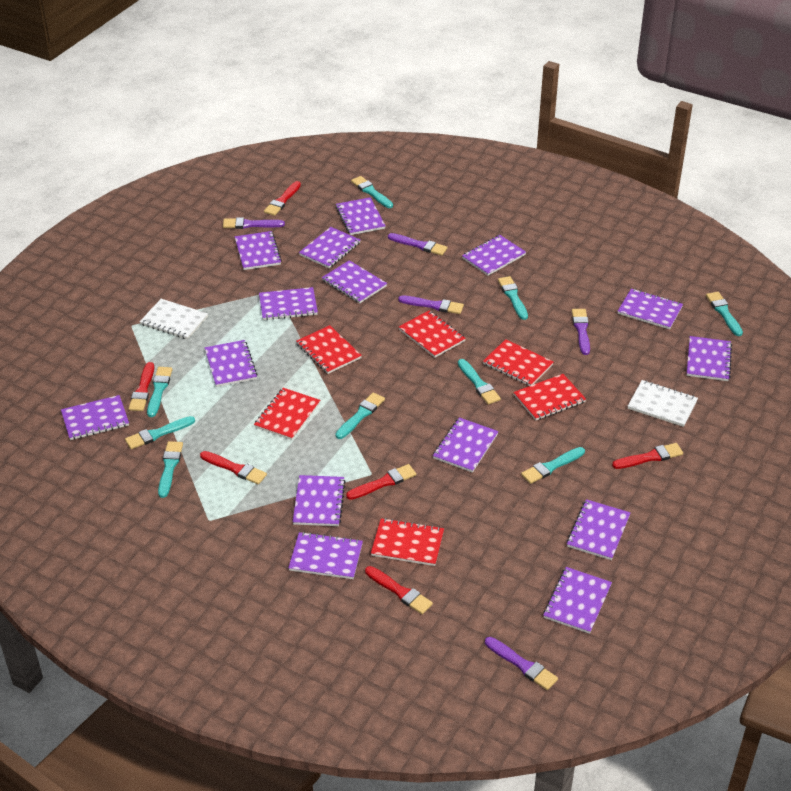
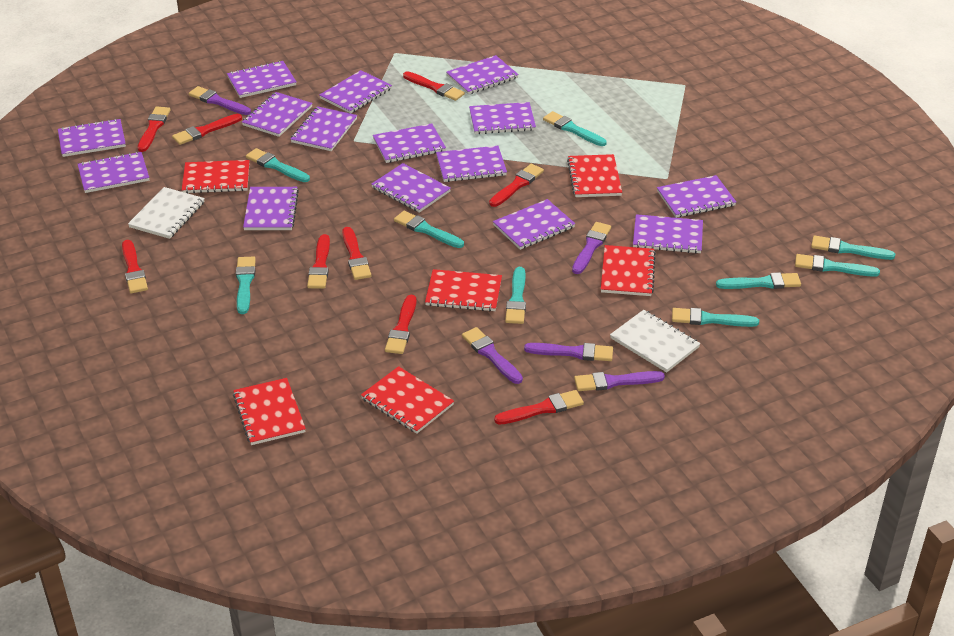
red brush: [129,362,154,411] [200,451,267,485] [264,181,301,216] [346,464,416,500] [365,566,433,614] [612,443,683,469] = 6 -> [122,240,148,293] [138,106,171,152] [172,114,242,145] [307,234,330,289] [342,227,372,280] [385,295,417,354] [403,71,465,101] [489,164,544,207] [494,390,584,425] = 9

